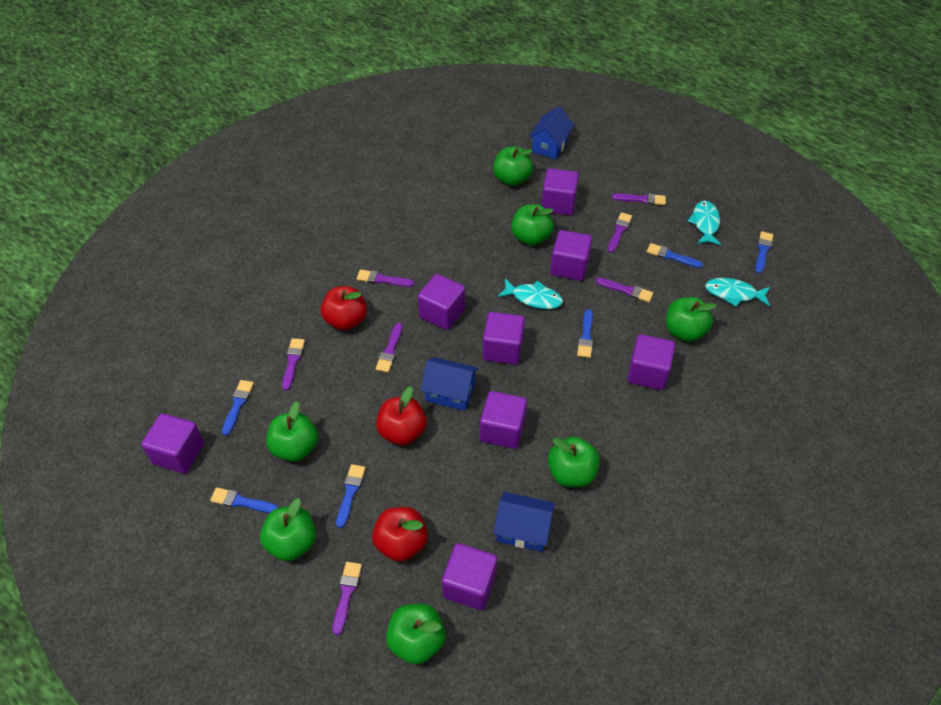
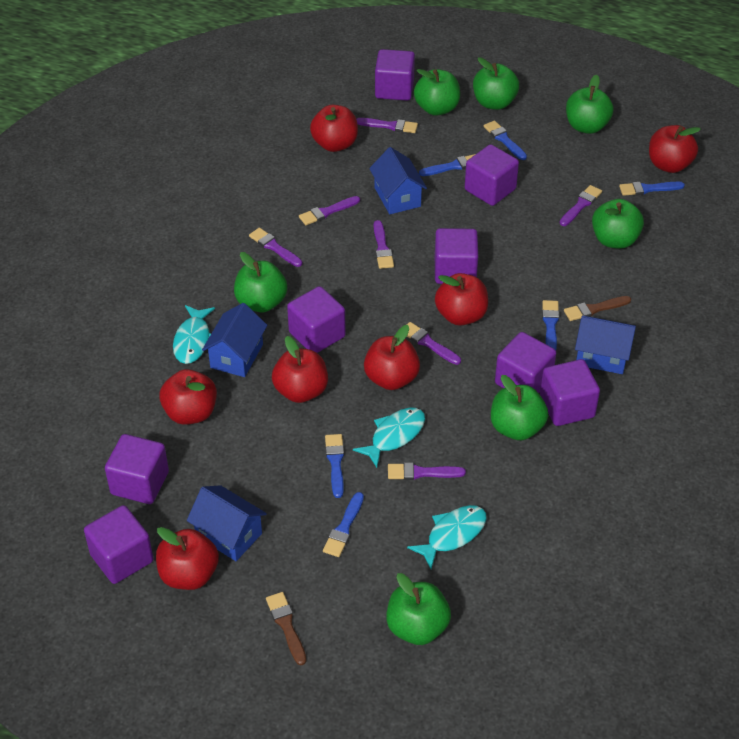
blue house: [421,357,479,411] [493,492,555,552] [529,106,574,160] = 3 -> [187,485,267,561] [202,303,267,377] [369,147,427,214] [575,316,636,374] = 4
brown brush: none = 0 -> [266,592,306,665] [564,296,631,321] = 2
red apple: [321,286,367,331] [372,507,428,562] [376,386,427,445] = 3 -> [156,527,219,590] [159,369,217,425] [272,336,328,403] [310,105,358,152] [364,325,420,390] [435,273,488,326] [649,125,701,173] = 7

